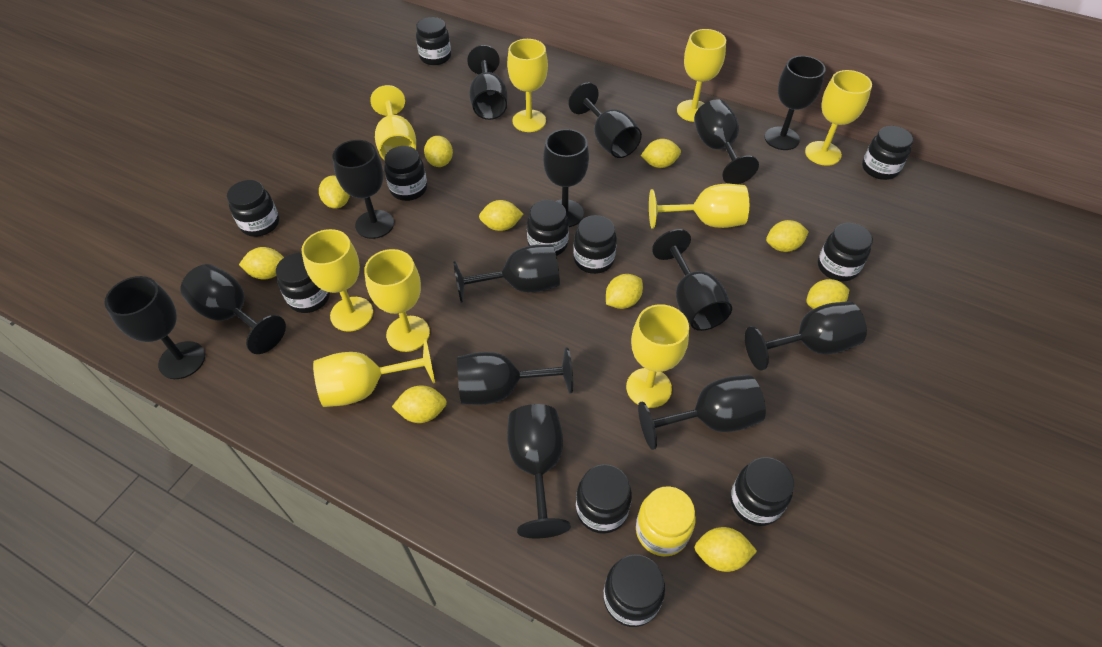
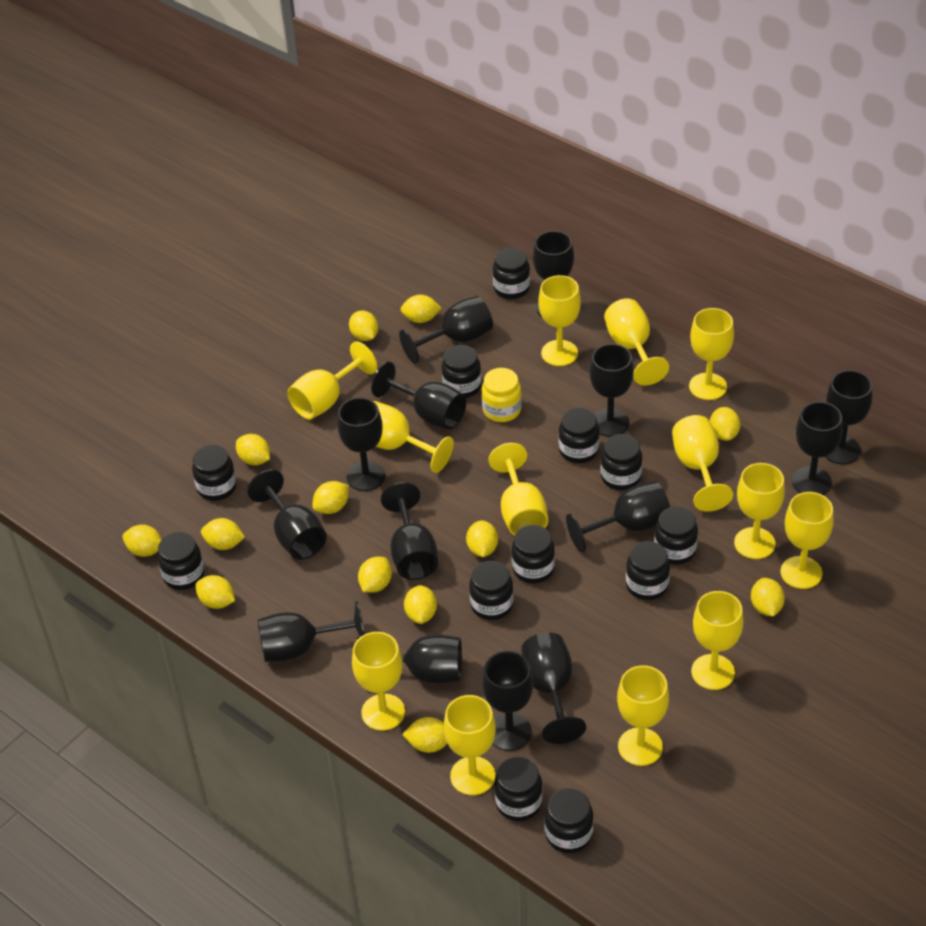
black jar: [227,180,279,237] [276,253,330,313] [384,146,427,201] [416,17,451,65] [527,200,569,256] [573,215,617,274] [576,464,632,534] [603,554,665,627] [730,457,794,526] [818,223,873,281] [862,126,913,180] = 11 -> [158,532,204,590] [192,445,236,501] [442,345,481,398] [469,561,514,620] [493,248,530,299] [494,757,543,821] [512,525,555,584] [545,788,593,853] [559,408,600,463] [601,434,642,490] [626,541,670,600] [654,506,698,565] = 12
yellow goblet: [301,229,373,332] [313,338,435,407] [364,249,430,352] [370,85,416,161] [507,39,548,132] [626,304,689,408] [649,184,749,229] [677,29,726,122] [805,70,872,166] = 9 -> [287,341,377,420] [352,632,405,731] [374,401,454,473] [444,695,496,795] [489,443,548,536] [538,275,581,366] [604,298,669,386] [617,665,669,766] [672,415,733,512] [689,308,734,400] [691,591,744,690] [734,463,785,559] [780,492,834,589] = 13
yellow lemon: [239,247,284,280] [319,176,350,209] [392,385,447,423] [424,136,453,167] [479,200,523,231] [606,274,643,309] [641,139,681,168] [694,527,757,572] [766,220,809,252] [806,279,850,309] = 10 -> [122,525,162,557] [195,575,235,609] [201,518,245,550] [236,434,270,465] [312,481,349,514] [349,311,379,341] [358,557,392,593] [400,295,441,323] [402,717,448,753] [404,585,437,624] [466,520,498,557] [710,407,740,441] [751,578,785,617] = 13

